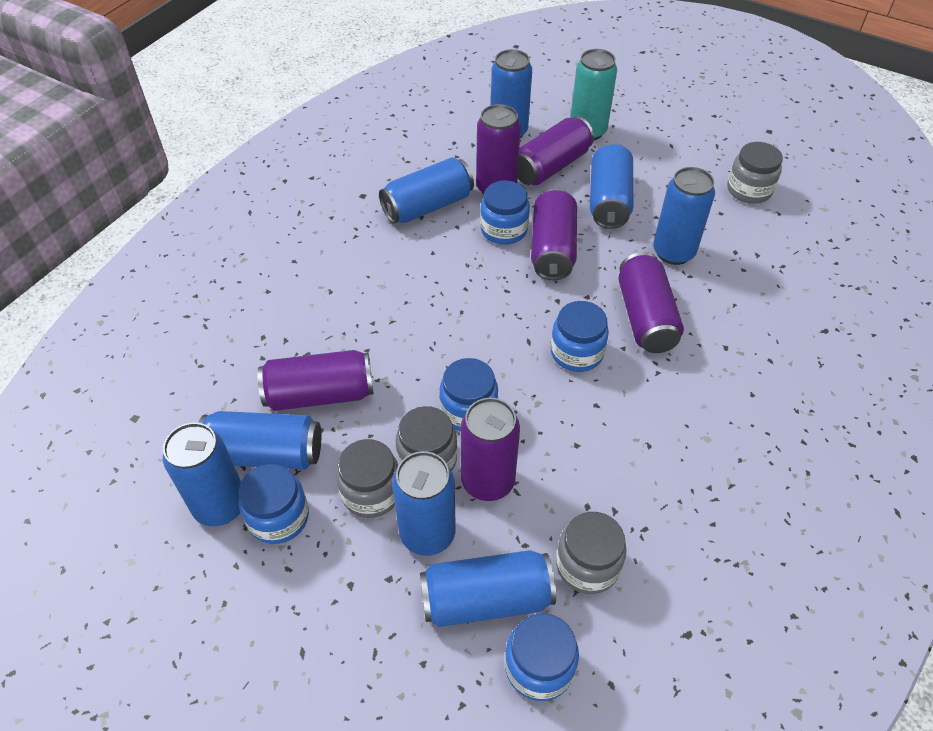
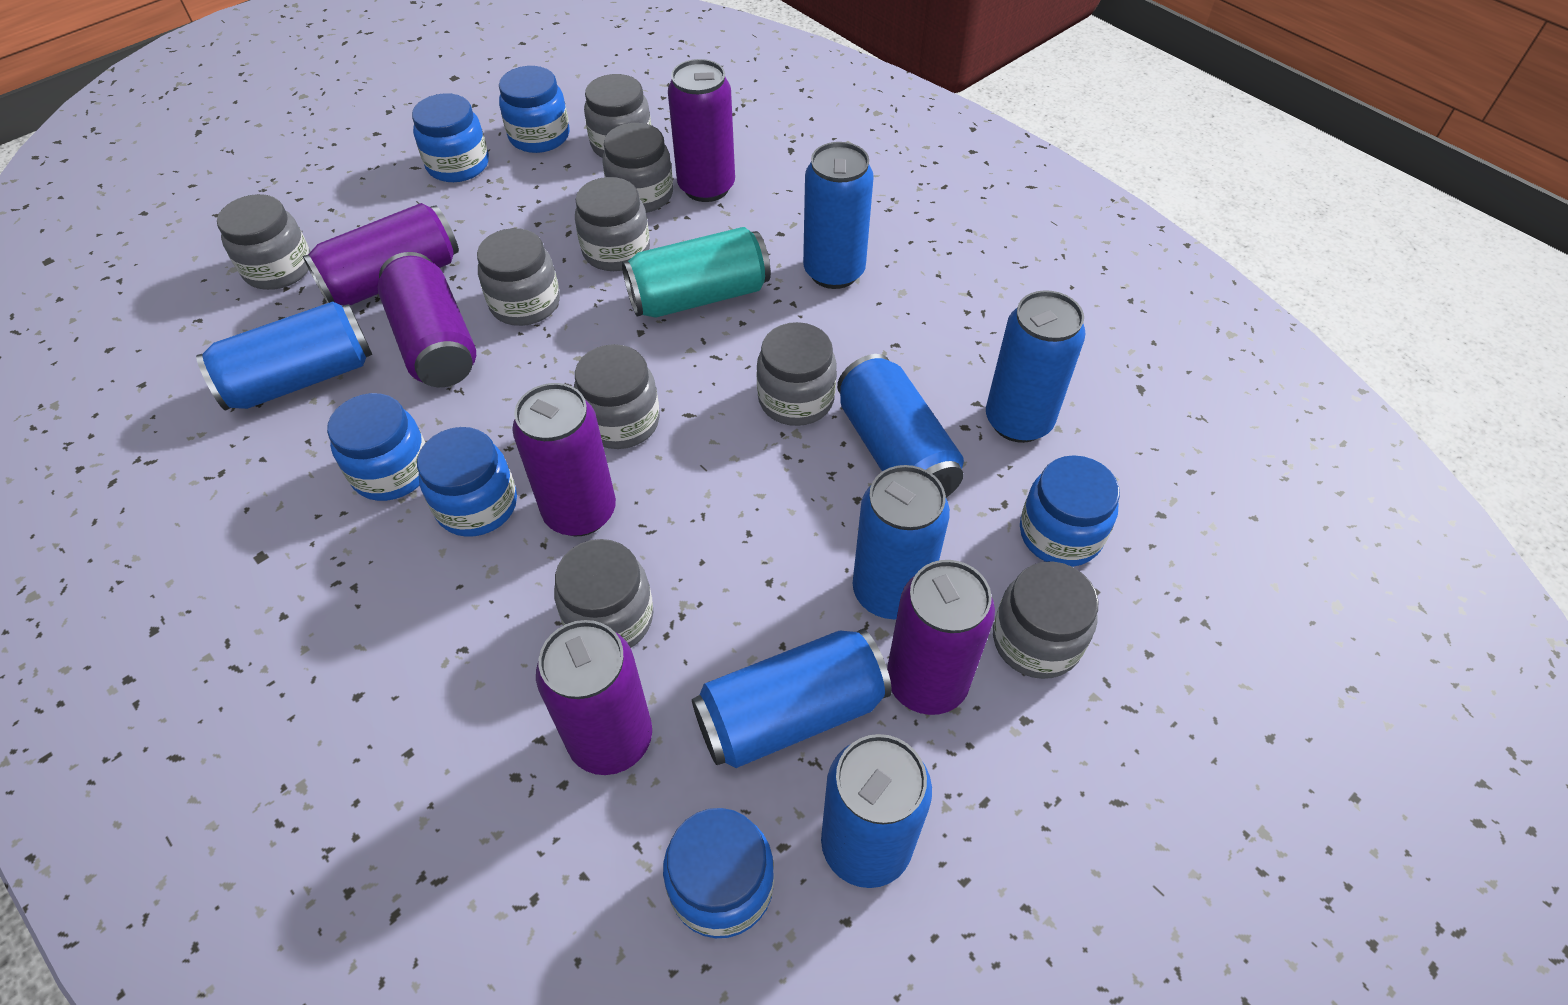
blue can: [163,422,241,526] [198,411,321,470] [379,157,474,224] [392,451,456,556] [420,550,556,627] [491,49,532,138] [590,143,633,229] [653,167,715,265] = 8 -> [196,301,372,411] [692,629,892,768] [803,142,874,289] [821,734,932,888] [837,354,964,497] [853,465,950,619] [986,290,1086,443] = 7
blue jar: [238,464,309,544] [439,358,498,431] [480,181,530,245] [505,613,579,701] [551,301,609,372] = 5 -> [327,393,426,501] [412,93,489,182] [417,427,517,537] [499,66,570,153] [663,808,774,938] [1020,455,1120,567] = 6
grey jar: [336,439,398,518] [396,406,457,471] [556,512,627,594] [727,142,783,204] = 4 -> [217,194,311,290] [477,228,560,326] [554,539,653,648] [574,344,660,449] [575,177,650,271] [584,74,651,158] [603,123,673,213] [757,322,837,426] [993,561,1098,679] = 9

